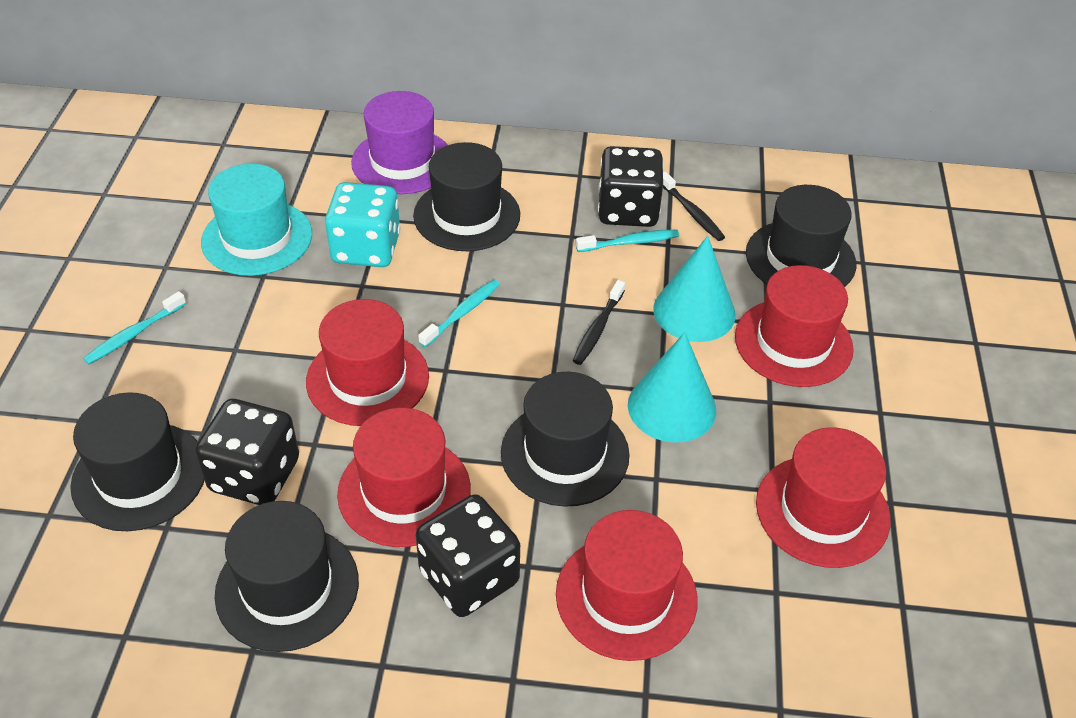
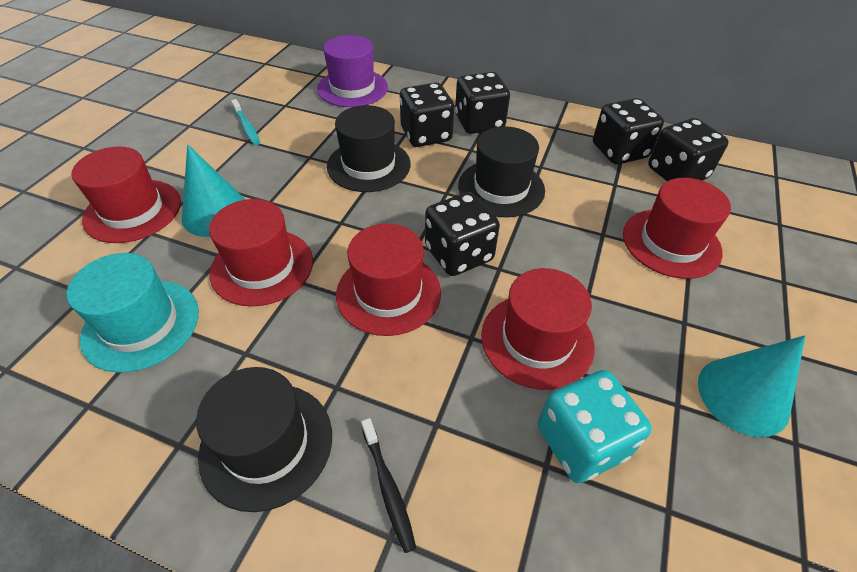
black dice: [196,399,299,505] [416,494,520,617] [598,146,663,227] = 3 -> [400,83,454,147] [425,192,500,276] [455,72,510,134] [593,98,664,164] [648,118,728,181] = 5
black hat: [70,392,205,531] [215,501,359,652] [413,142,520,251] [501,372,630,507] [746,185,856,287] = 5 -> [196,367,332,512] [327,105,411,192] [458,126,545,217] = 3
black toothbrush: [573,280,625,365] [663,172,725,241] = 2 -> [361,418,416,553] = 1
turquoise toothbrush: [83,291,186,364] [418,279,500,348] [576,230,679,252] = 3 -> [231,99,260,145] = 1

